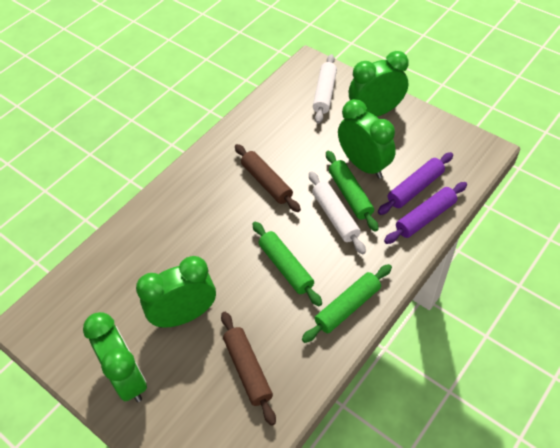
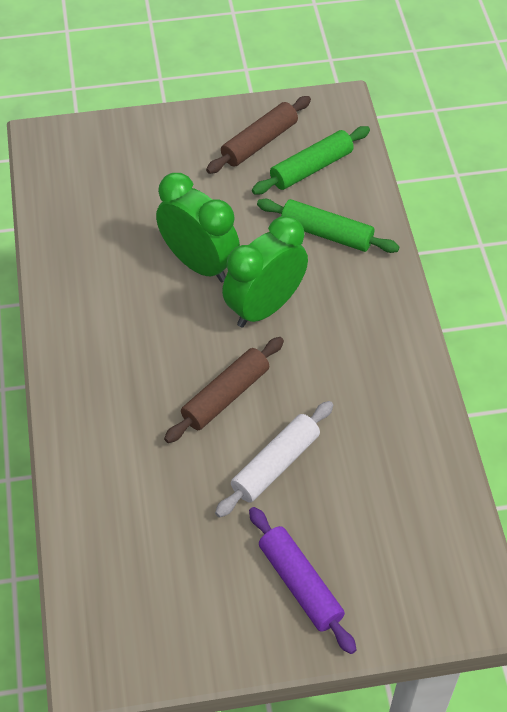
green clock: [83,312,147,402] [136,256,216,328] [338,99,396,179] [349,51,408,117] = 4 -> [156,173,240,282] [222,216,308,328] = 2
green rolling pin: [252,222,322,306] [302,264,392,343] [326,151,378,232] = 3 -> [252,126,370,194] [257,199,400,253] = 2
purple rolling pin: [378,152,453,215] [384,182,467,244] = 2 -> [249,507,356,654] = 1
white rolling pin: [309,171,366,255] [313,54,337,124] = 2 -> [215,401,333,518] = 1

